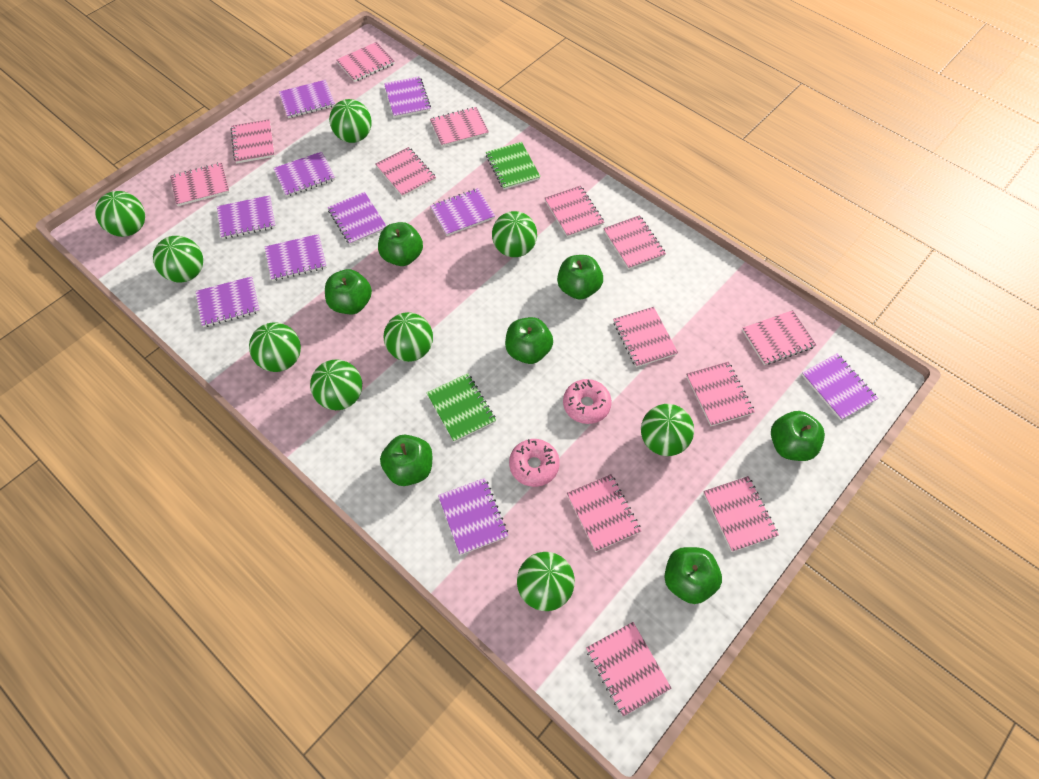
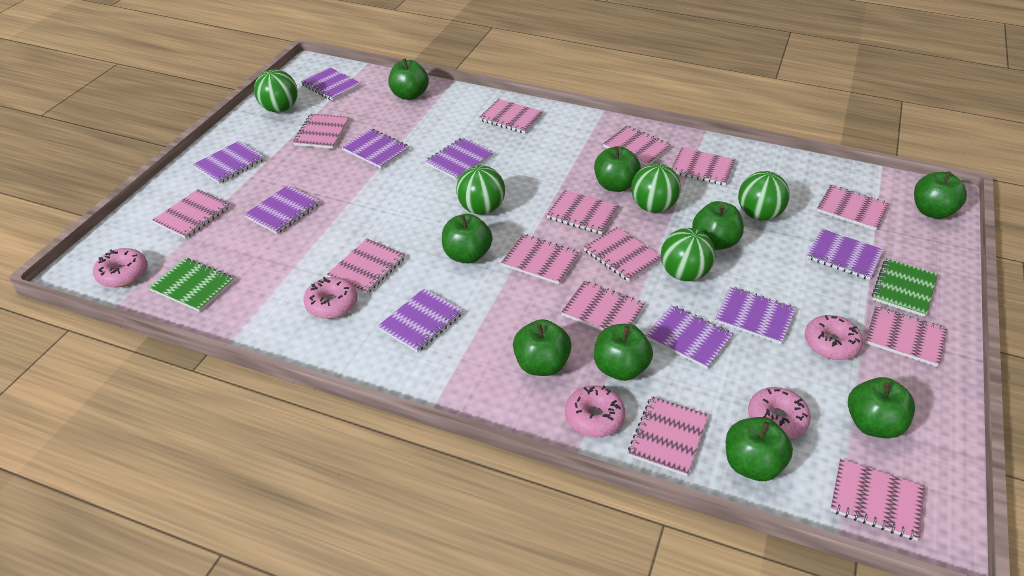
green apple: [325,269,372,314] [378,222,423,266] [380,435,432,486] [505,317,553,364] [557,255,603,300] [664,547,722,604] [771,411,825,461] = 7 -> [388,58,429,100] [442,214,492,263] [513,319,572,376] [594,146,641,192] [594,324,653,381] [692,201,744,250] [726,417,793,481] [848,377,915,438] [914,171,967,219] = 9
green ball: [95,191,145,237] [153,236,203,282] [249,322,301,372] [310,359,362,410] [329,99,372,143] [383,312,433,362] [492,211,537,257] [517,552,575,611] [641,404,694,456] = 9 -> [254,69,298,113] [456,165,505,215] [631,164,681,213] [661,228,715,281] [738,171,790,221] = 5
pink donut: [509,439,560,487] [563,379,612,424] = 2 -> [93,248,148,288] [303,277,357,319] [565,385,625,437] [748,387,811,439] [805,315,863,360] = 5
pink notebook: [170,163,230,206] [231,119,275,163] [336,42,395,82] [375,147,436,197] [430,107,489,147] [545,185,604,237] [567,474,641,552] [586,622,672,716] [603,215,666,270] [613,307,678,367] [686,362,755,426] [703,476,779,552] [742,310,816,365] = 13 -> [152,189,230,239] [293,114,349,149] [327,239,405,295] [479,99,543,134] [501,234,579,284] [547,190,619,234] [561,281,645,331] [584,227,661,282] [603,126,671,165] [628,396,708,476] [671,147,736,186] [817,185,889,231] [830,459,925,541] [865,306,947,367] = 14
purple notebook: [195,276,260,327] [217,195,276,239] [265,234,327,281] [273,152,335,197] [279,80,335,118] [328,192,386,245] [384,76,431,118] [430,188,495,236] [438,478,508,555] [801,353,878,420] = 10 -> [193,141,265,184] [244,185,320,234] [300,67,361,101] [341,128,410,168] [378,288,463,352] [426,138,494,180] [645,305,733,369] [715,287,796,344] [807,229,884,280] = 9

